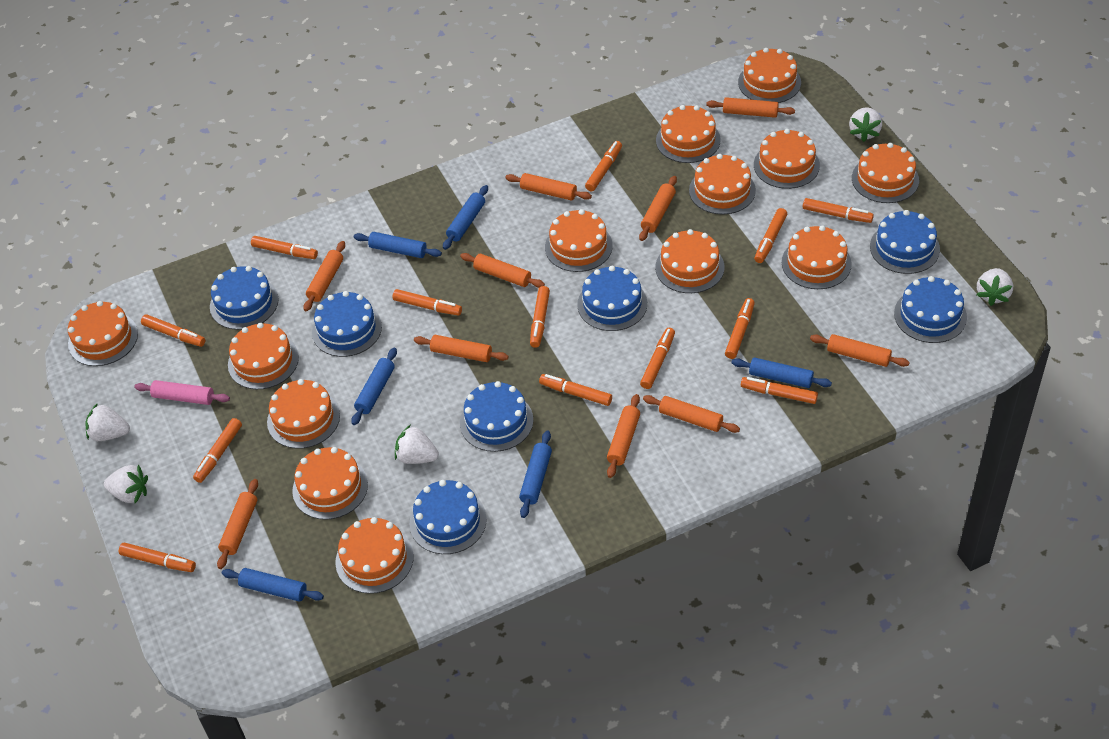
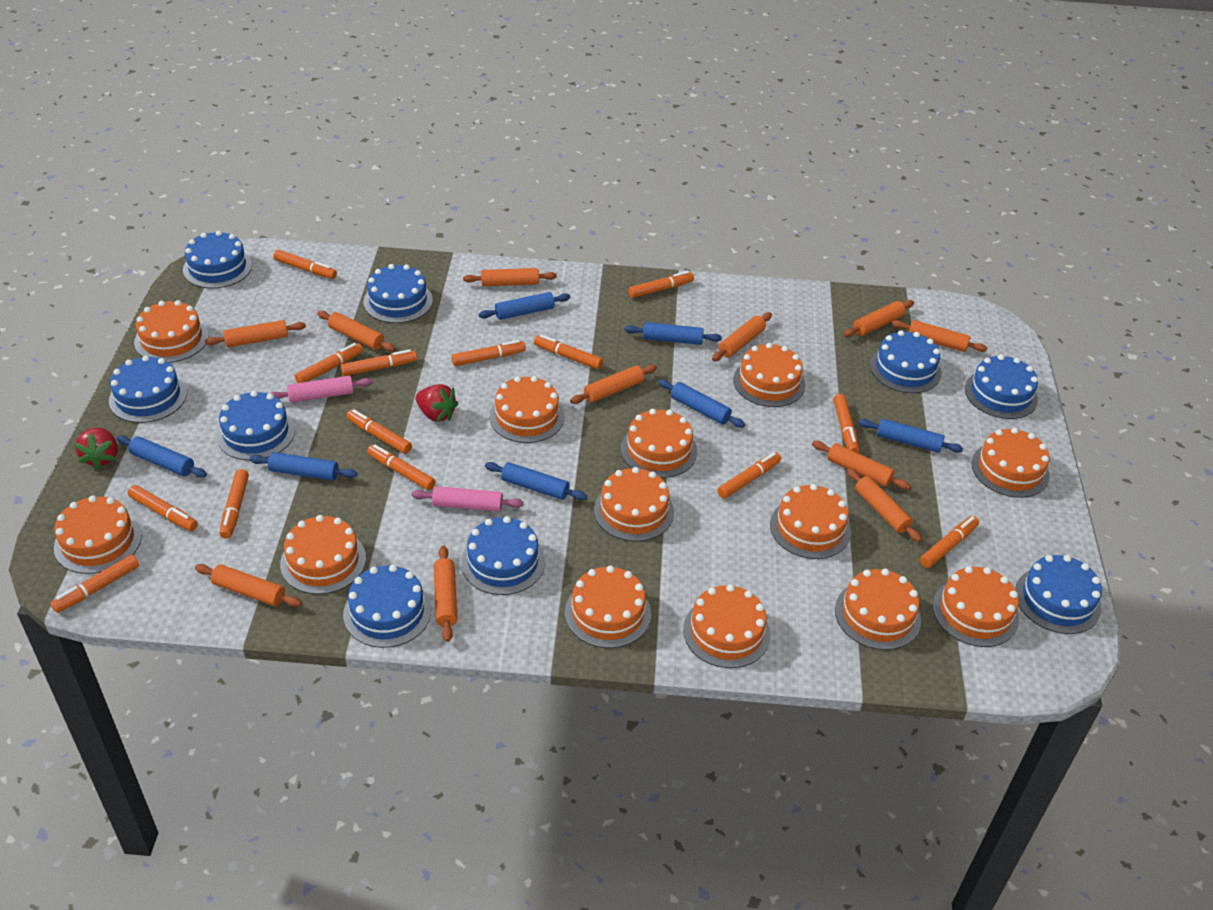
blue cake: [210,266,279,330] [312,291,382,357] [410,480,487,554] [460,381,533,452] [577,266,647,331] [870,210,940,274] [894,276,967,343] = 7 -> [109,355,187,423] [183,231,252,288] [216,391,295,460] [343,565,431,648] [363,264,433,323] [461,516,545,595] [870,330,941,393] [965,354,1038,419] [1015,555,1102,634] = 9
blue rolling pin: [222,568,324,602] [351,348,397,425] [354,232,442,258] [443,185,488,250] [519,430,552,518] [731,357,832,388] = 6 -> [116,435,207,478] [249,452,357,481] [479,292,570,320] [485,462,587,500] [625,322,722,345] [658,379,745,428] [859,419,963,453] = 7
orange marker: [119,543,196,572] [141,314,205,347] [193,418,242,483] [251,236,318,259] [393,289,462,316] [530,286,550,348] [539,374,612,406] [585,141,622,191] [640,328,675,389] [725,298,755,359] [741,377,818,404] [754,208,787,263] [803,198,874,223] = 13 -> [50,555,139,613] [128,485,198,531] [220,469,249,539] [273,250,337,279] [295,343,363,383] [341,349,417,376] [346,409,412,454] [367,444,436,490] [451,340,526,366] [534,334,603,369] [628,271,694,298] [717,452,781,499] [833,394,859,453] [920,516,979,568] = 14
orange rolling pin: [217,479,258,569] [303,241,345,311] [414,335,509,362] [460,253,545,288] [505,173,592,201] [607,394,640,478] [639,176,677,241] [643,395,740,433] [706,97,795,118] [810,334,910,367] = 10 -> [195,564,302,607] [205,320,306,347] [317,311,395,352] [434,546,458,642] [463,268,557,286] [570,365,657,404] [712,312,772,361] [812,441,911,490] [844,300,914,337] [847,468,922,542] [892,320,987,352] = 11
pink rolling pin: [134,380,230,405] = 1 -> [271,376,373,403] [412,486,524,512] = 2
red strawberry: none = 0 -> [74,428,118,469] [415,384,458,422] = 2
white strawberry: [86,403,130,441] [104,465,148,503] [395,425,439,464] [849,107,882,142] [976,268,1013,306] = 5 -> none = 0

